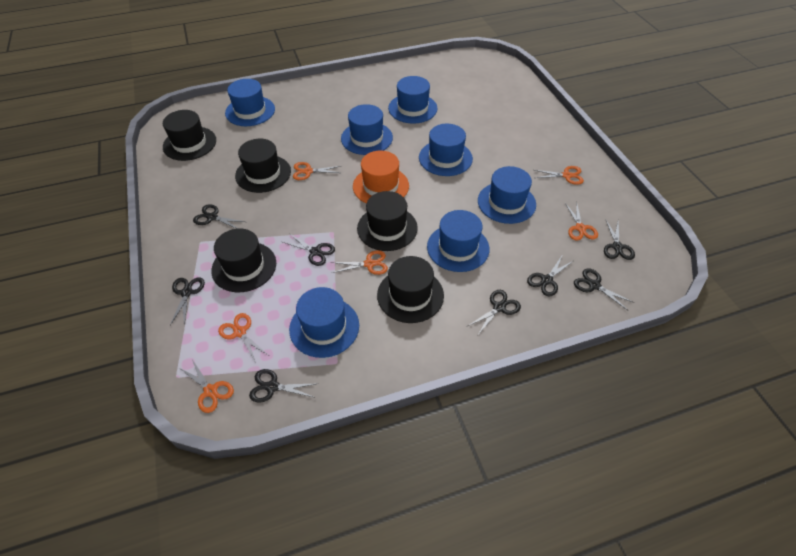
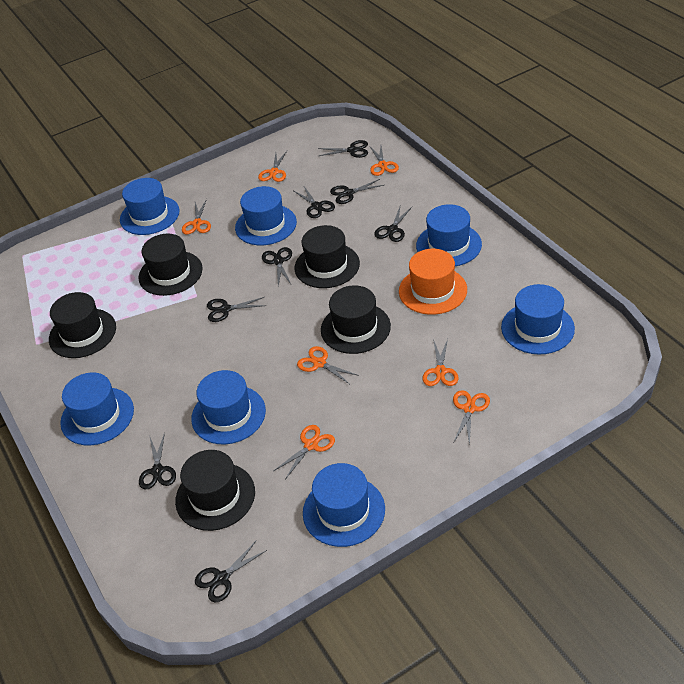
orange scissors: [180,359,234,413] [218,313,268,362] [293,162,340,180] [331,250,388,275] [535,166,584,185] [565,203,598,240] = 6 -> [182,199,211,234] [258,151,287,182] [274,425,335,478] [297,346,359,384] [370,146,399,176] [423,339,458,386] [453,390,490,445] = 7

